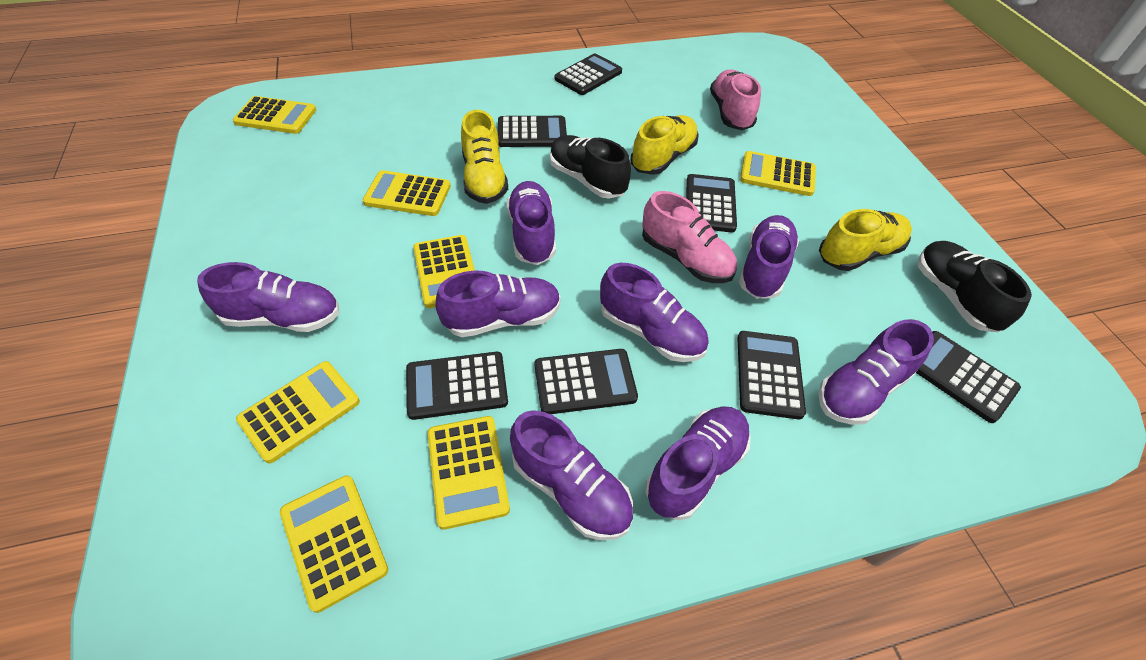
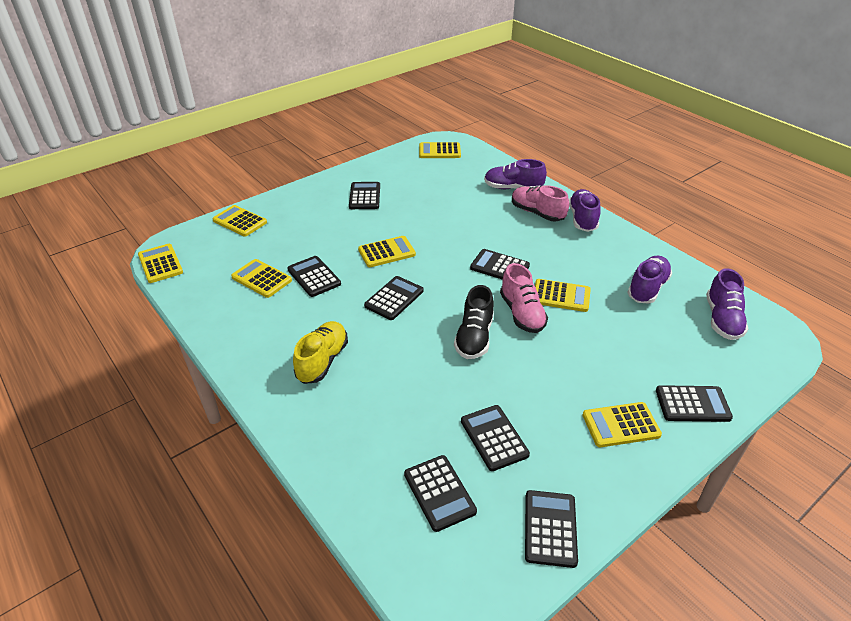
black calculator: [406,352,508,420] [498,116,567,147] [534,349,638,414] [555,54,622,95] [686,174,737,233] [737,331,806,420] [916,331,1021,423] = 7 -> [287,256,341,297] [349,182,380,209] [364,276,423,320] [404,455,477,532] [461,405,530,471] [470,249,530,280] [525,490,578,568] [656,385,733,422] = 8
black shoe: [550,135,631,198] [918,241,1032,332] = 2 -> [454,285,494,359] = 1
purple shoe: [197,262,339,332] [435,270,561,337] [507,181,556,265] [510,410,633,540] [600,263,709,362] [646,406,751,520] [739,215,799,299] [818,319,934,425] = 8 -> [484,159,547,189] [569,189,601,232] [627,256,672,303] [706,268,748,340] = 4
yellow shoe: [461,110,508,204] [631,115,699,175] [819,209,912,271] = 3 -> [293,321,348,384] = 1

